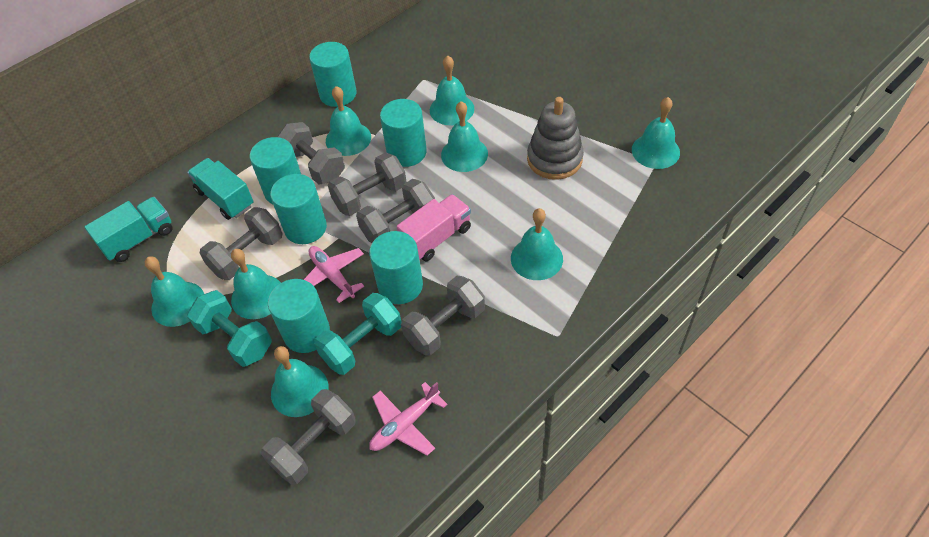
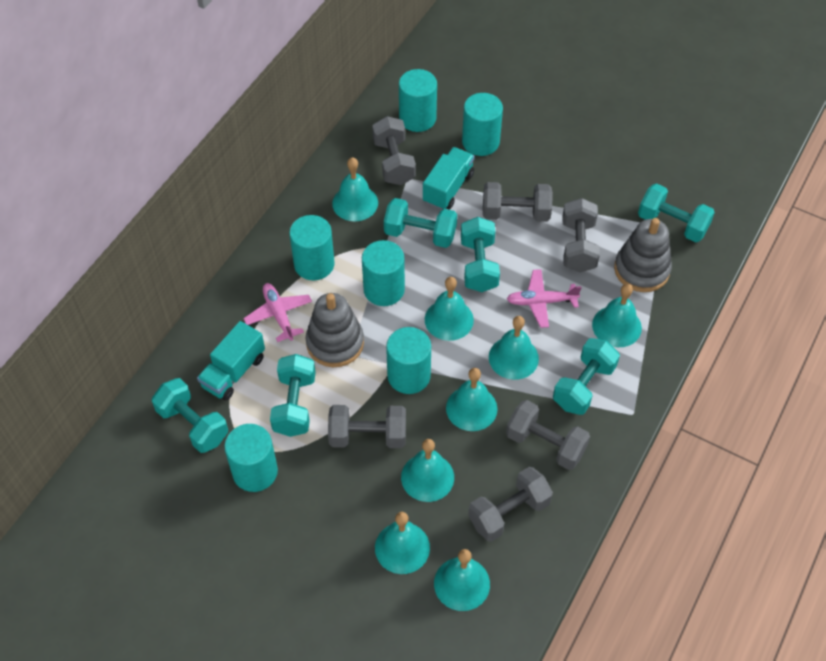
grey stacking toy: [527,97,584,180] = 1 -> [306,293,364,367] [614,218,672,292] = 2
pink truck: [396,194,471,262] = 1 -> none = 0
turquoise dumbbell: [187,290,272,367] [314,293,401,375] = 2 -> [152,378,228,453] [270,354,316,437] [384,198,457,248] [461,217,500,292] [553,338,620,415] [638,183,715,242] = 6

